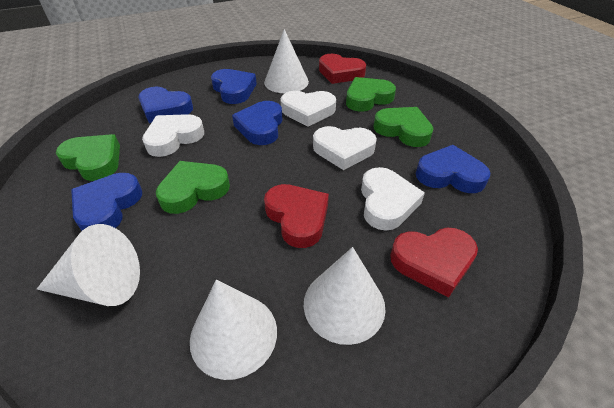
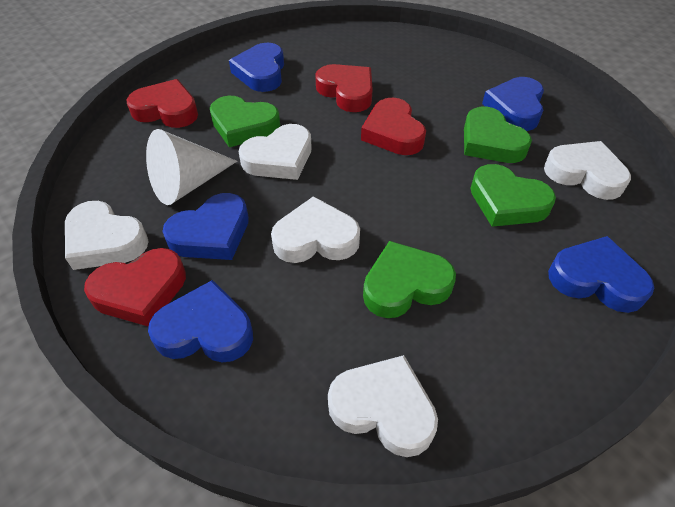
red heart: [264,184,329,248] [319,54,366,84] [390,228,478,297] = 3 -> [84,248,186,327] [126,79,198,128] [315,64,373,112] [361,98,426,155] = 4
white cone: [37,224,140,306] [190,280,277,380] [264,29,309,93] [304,247,386,345] = 4 -> [146,129,237,205] = 1
white heart: [142,114,204,157] [280,91,336,127] [313,126,377,170] [361,167,425,231] = 4 -> [65,201,149,270] [239,124,312,180] [271,196,360,263] [328,355,438,457] [544,141,631,200] = 5

